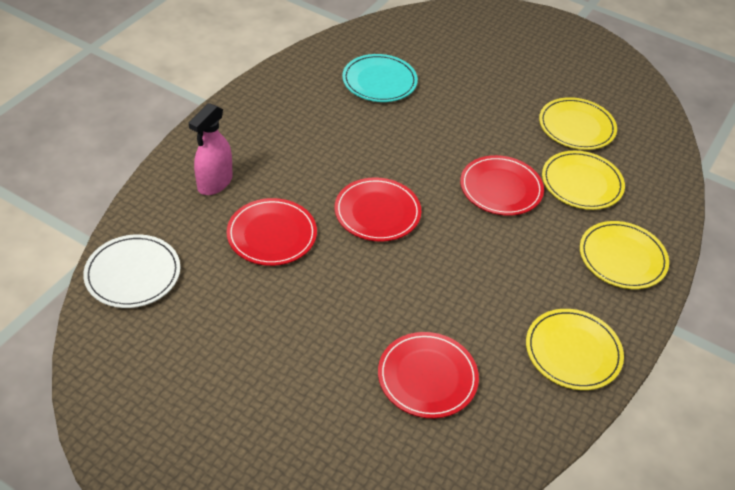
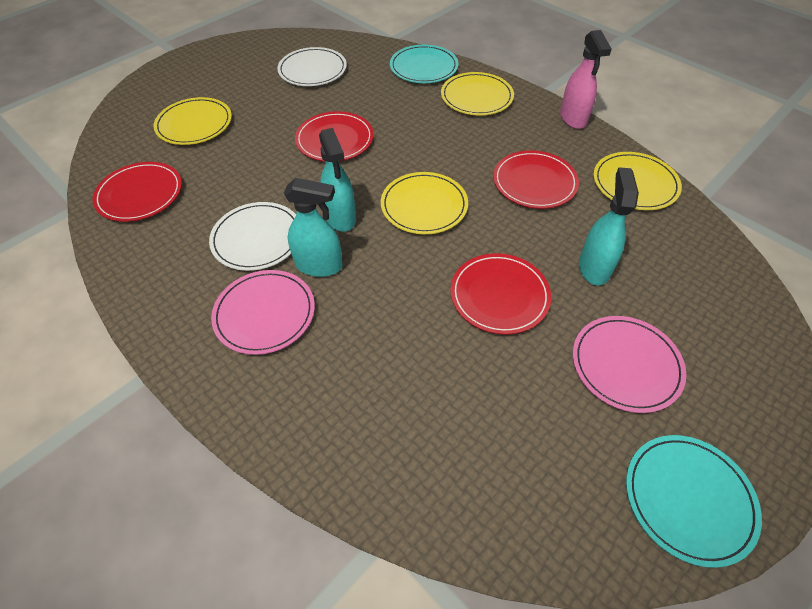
pink plate: none = 0 -> [211,270,315,355] [573,316,686,413] = 2
turquoise plate: [342,54,418,102] = 1 -> [390,45,459,83] [626,435,762,568] = 2
turquoise spray bottle: none = 0 -> [284,178,343,277] [319,128,356,232] [579,167,639,286] = 3
white plate: [83,234,180,308] = 1 -> [209,202,296,271] [277,47,347,86] = 2

